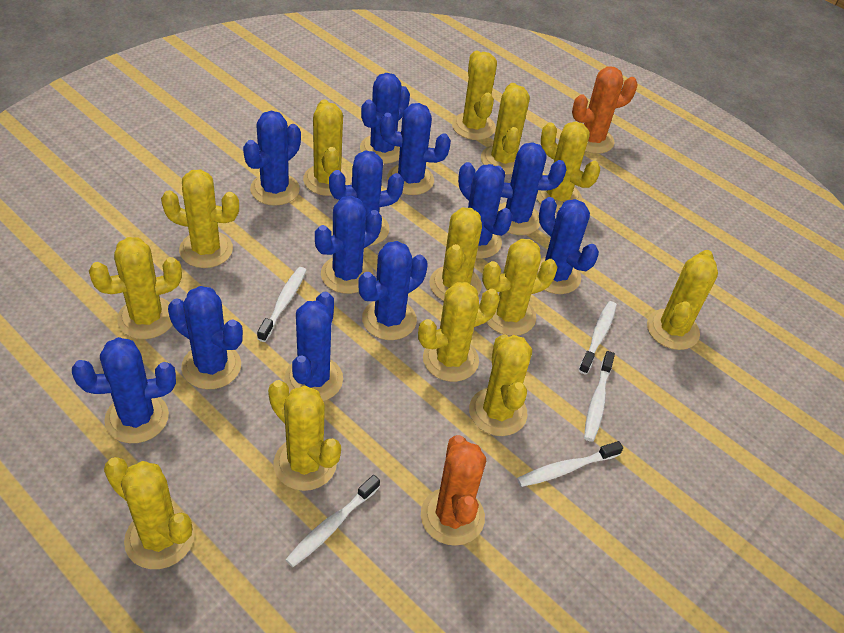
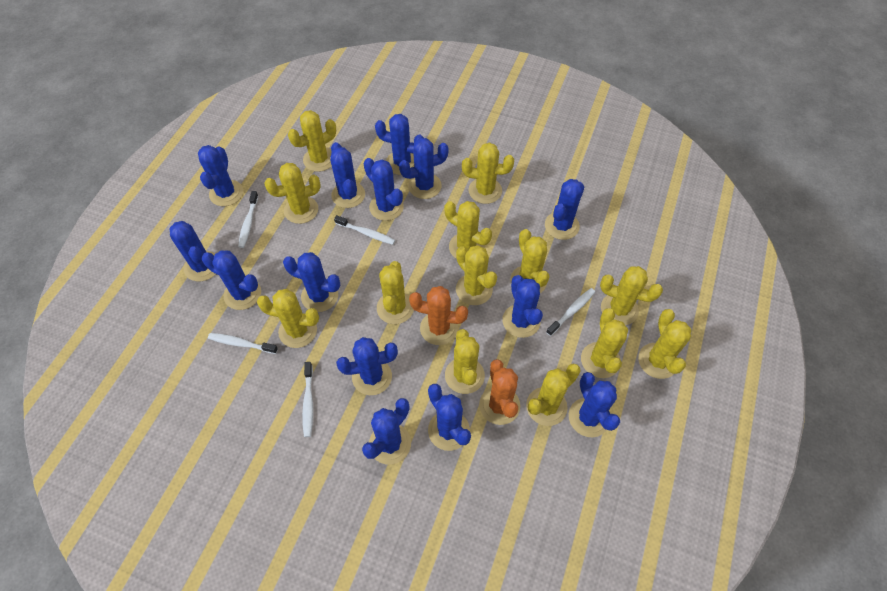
blue cactus: [72,337,176,443] [168,286,243,389] [243,111,301,206] [284,292,343,401] [315,196,382,294] [329,151,404,246] [358,241,428,340] [360,73,410,164] [380,103,451,195] [458,162,513,259] [496,142,567,235] [537,197,599,294] = 12 -> [170,221,216,281] [198,145,243,206] [202,250,261,310] [283,252,340,312] [330,142,365,208] [336,337,398,395] [362,398,411,465] [363,158,404,221] [375,114,424,175] [399,138,449,199] [428,384,471,451] [502,275,543,338] [545,179,584,240] [569,372,620,437] = 14

